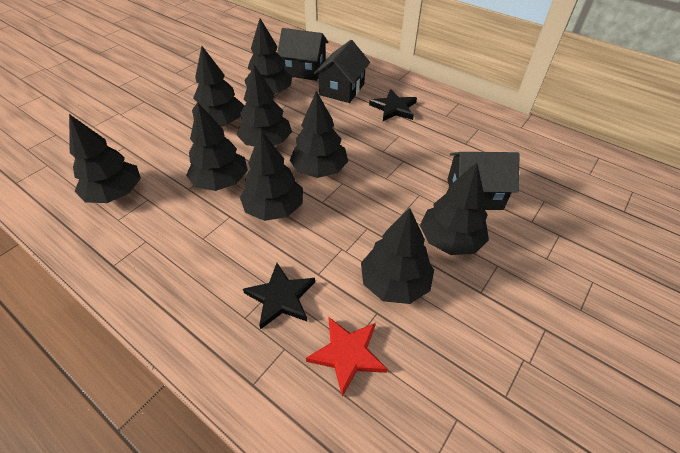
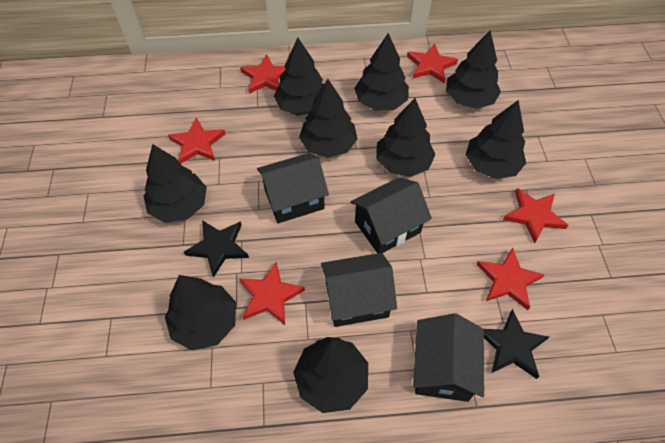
black house: [277,28,328,81] [314,40,370,103] [447,152,520,210] = 3 -> [257,153,329,223] [321,253,397,327] [350,178,432,253] [413,313,484,402] = 4
red star: [306,317,387,397] = 1 -> [168,117,225,164] [239,262,305,325] [240,54,286,94] [407,44,458,83] [476,248,545,310] [503,188,568,244] = 6

